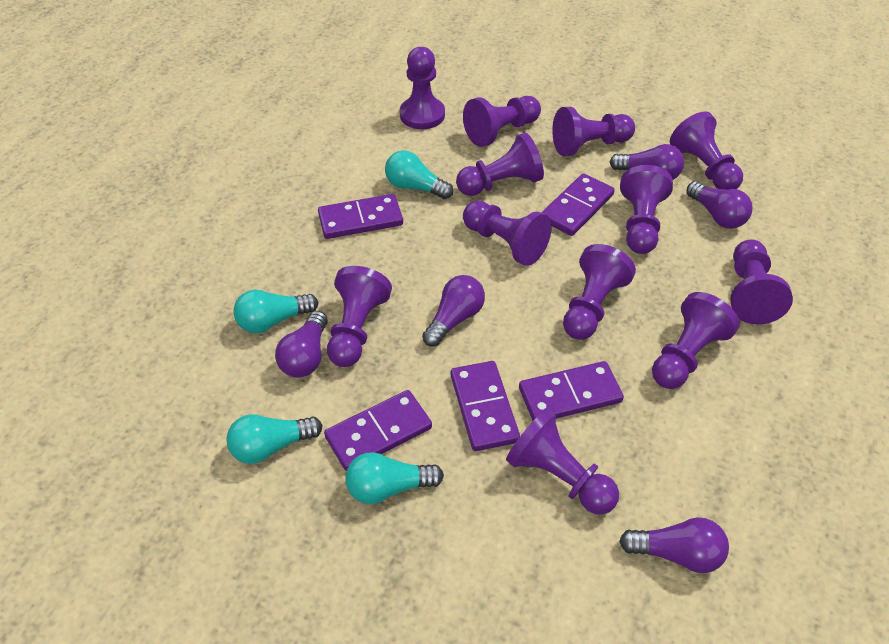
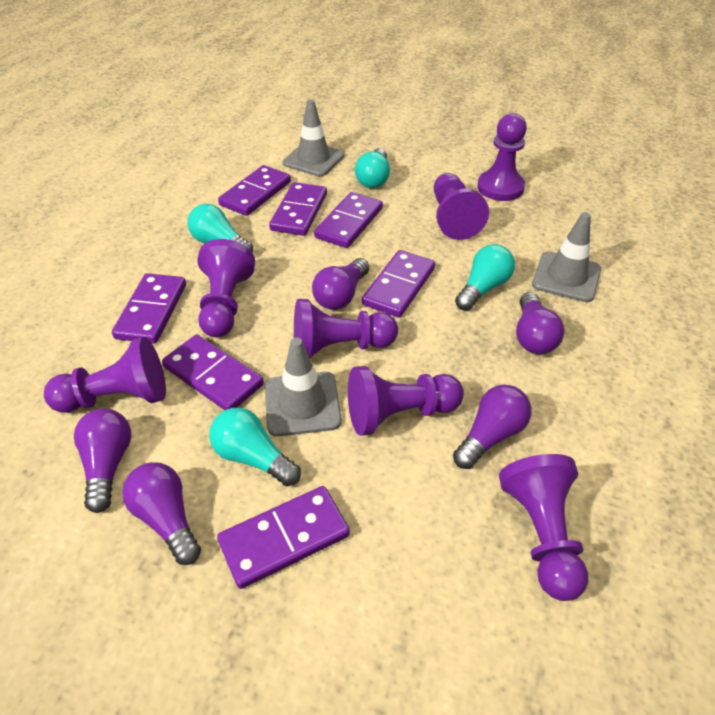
grey traffic cone: none = 0 -> [265,338,342,436] [283,99,344,176] [532,212,601,302] = 3
purple domino: [318,194,403,239] [324,390,432,471] [451,361,520,451] [519,361,624,421] [541,173,614,236] = 5 -> [112,273,186,344] [162,335,264,410] [217,486,350,589] [218,165,291,216] [269,182,327,236] [314,192,383,248] [362,250,435,318] = 7
purple pawn: [327,266,392,367] [400,47,445,129] [456,133,544,196] [463,96,541,147] [463,201,552,266] [506,409,619,515] [552,107,635,156] [563,244,636,340] [620,165,673,254] [652,292,740,389] [670,112,743,189] [730,239,793,325] = 12 -> [44,337,166,413] [197,239,255,337] [294,299,398,359] [348,366,464,436] [434,173,489,240] [477,113,527,201] [499,454,588,601] = 7

